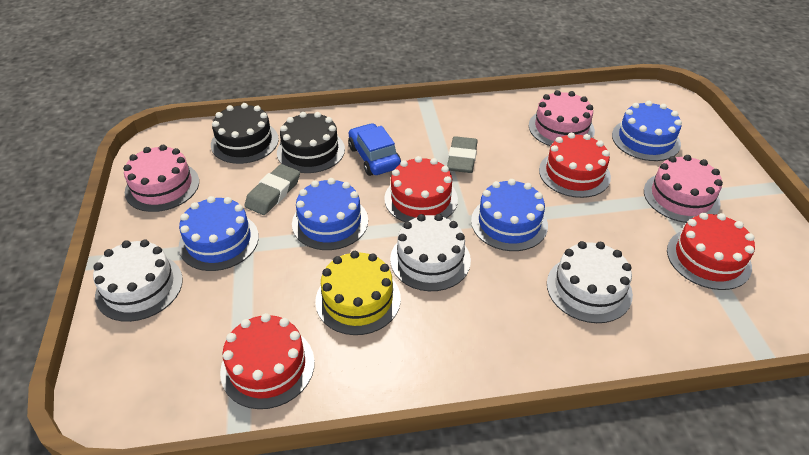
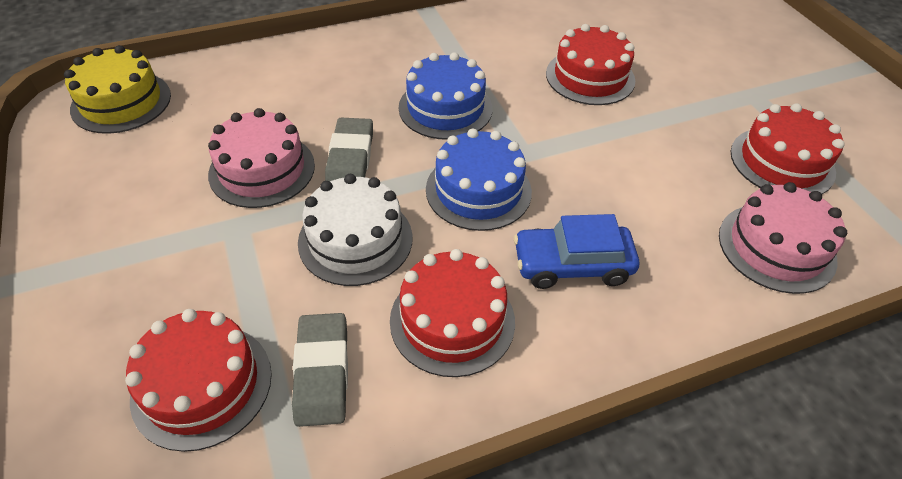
black cake: [211,103,279,164] [277,112,345,173] = 2 -> none = 0
blue cake: [179,196,259,271] [292,178,368,250] [471,179,548,251] [612,101,682,161] = 4 -> [399,52,493,140] [426,128,532,231] = 2
pink cake: [123,145,199,212] [529,90,595,146] [644,155,723,223] = 3 -> [208,108,315,208] [719,182,847,294] = 2
white cake: [93,240,183,322] [390,214,471,291] [547,241,633,323] = 3 -> [298,174,412,286] = 1

